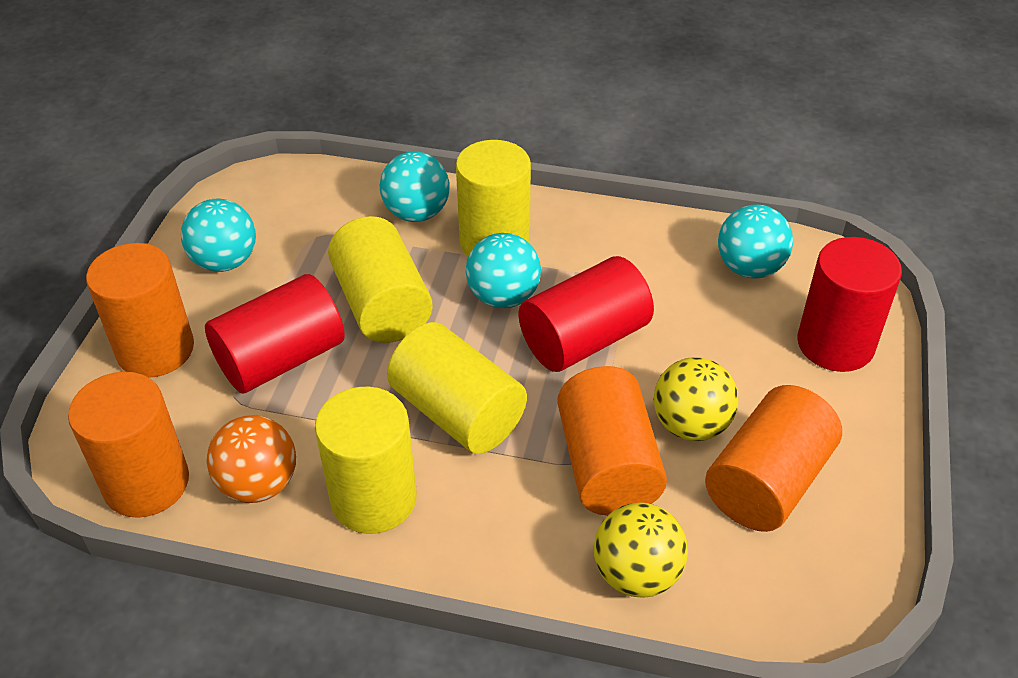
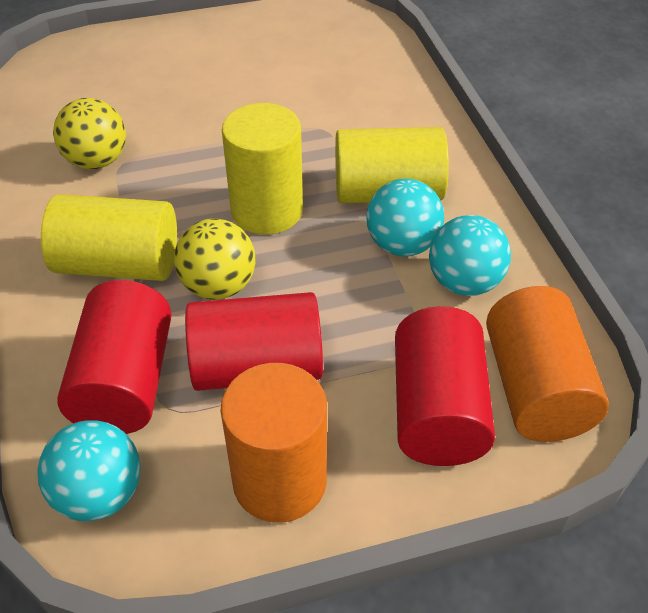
orange ball: [207,415,296,503] = 1 -> none = 0
orange cylinder: [68,372,189,518] [86,243,194,378] [557,366,667,516] [705,385,842,532] = 4 -> [221,363,327,523] [486,286,609,442] = 2
turquoise ball: [181,198,256,272] [380,152,449,222] [466,233,541,308] [718,205,793,278] = 4 -> [38,420,141,521] [367,179,444,257] [429,215,511,296] = 3
yellow cylinder: [315,387,417,534] [328,216,433,343] [387,322,527,454] [456,140,531,257] = 4 -> [41,194,177,281] [222,103,303,235] [335,127,449,203] = 3

